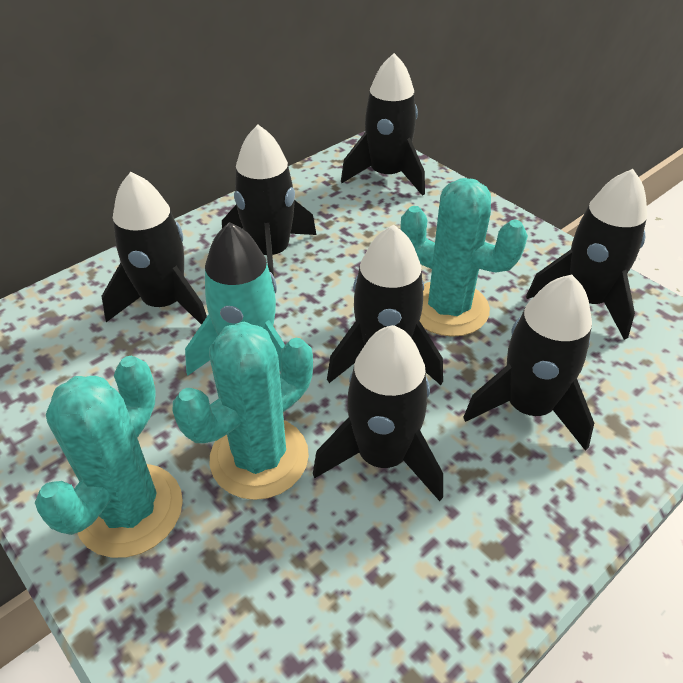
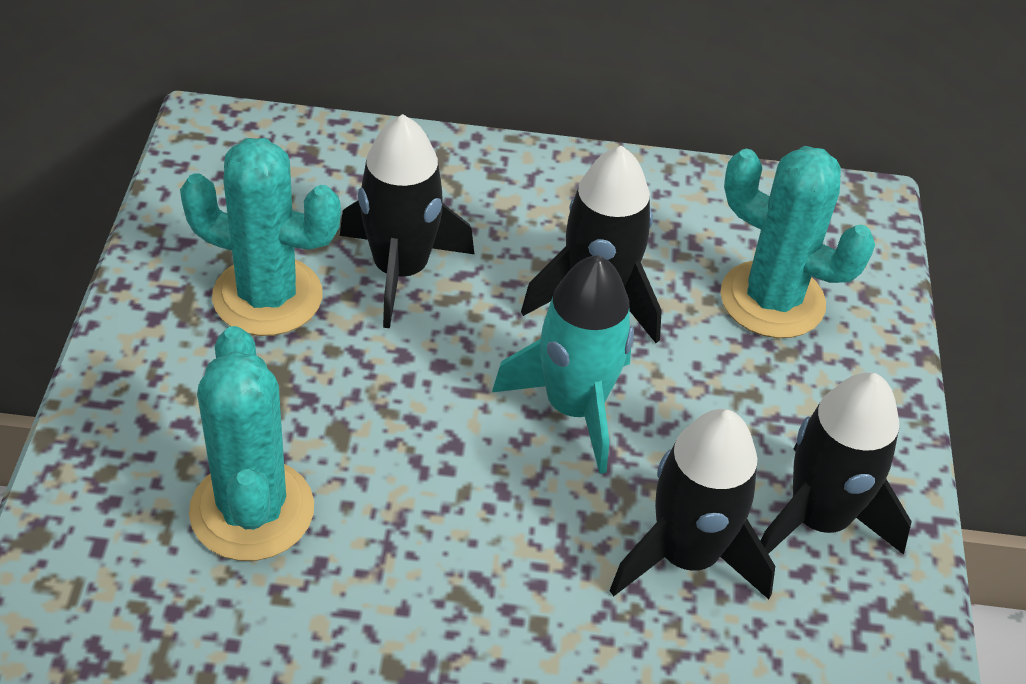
black rocket: [102,172,207,325] [222,125,316,276] [313,325,443,501] [327,225,443,385] [341,53,425,196] [463,274,594,451] [526,169,647,340] = 7 -> [340,114,474,328] [521,146,662,343] [609,409,775,599] [761,372,912,555] = 4

